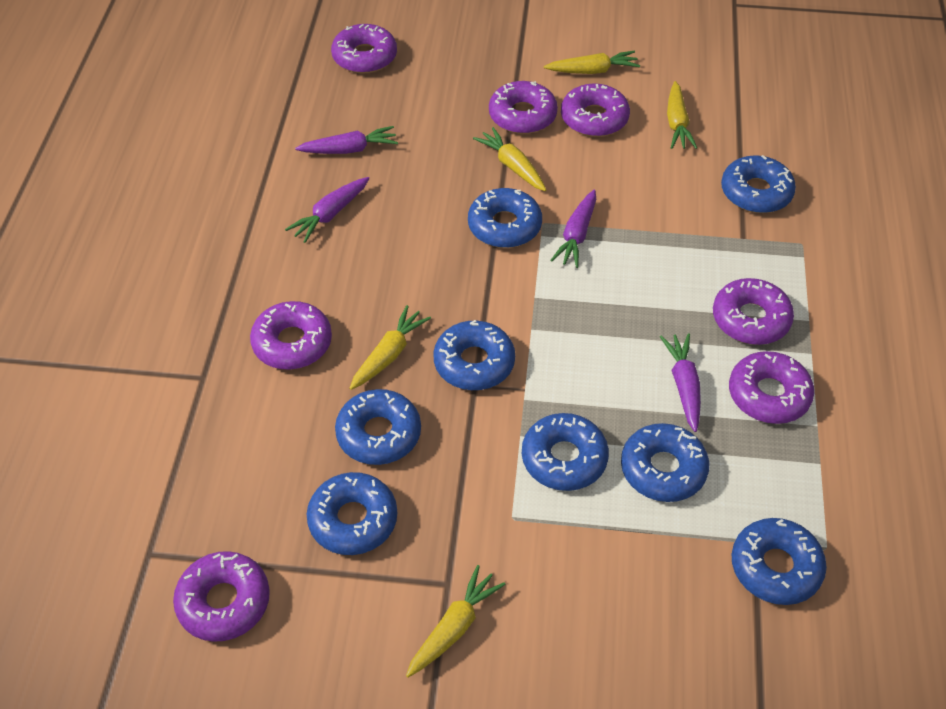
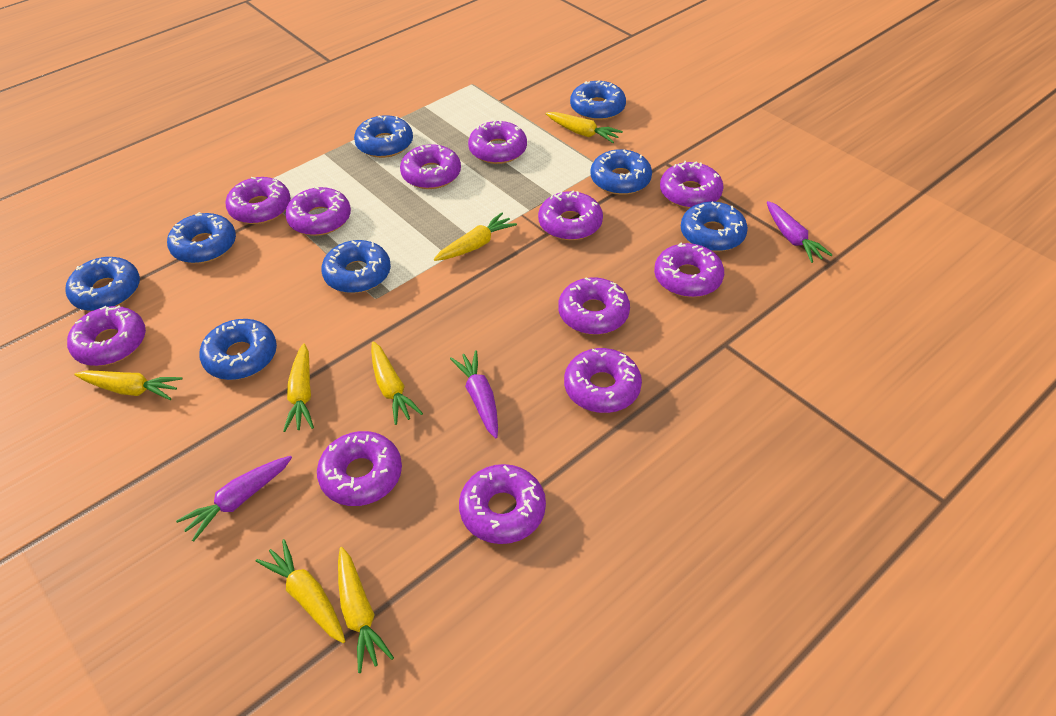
purple carrot: [285,177,369,243] [295,126,398,154] [550,190,596,268] [660,333,701,432] = 4 -> [176,456,292,542] [450,350,498,439] [767,201,832,263] = 3
purple donut: [173,551,270,642] [250,301,332,370] [331,24,397,74] [489,81,558,134] [561,83,630,137] [713,278,794,345] [729,351,814,424] = 7 -> [67,305,146,366] [226,177,291,224] [285,187,351,236] [317,431,402,506] [400,144,461,189] [459,464,546,544] [468,120,527,164] [538,191,603,240] [558,277,630,335] [564,348,642,413] [654,243,724,297] [660,161,724,208] = 12
yellow carrot: [349,305,431,390] [406,565,506,677] [473,127,546,191] [544,51,640,74] [667,81,697,149] = 5 -> [74,370,183,400] [256,539,345,643] [283,343,314,432] [338,547,394,673] [371,341,423,425] [434,213,517,261] [546,112,623,143] = 7

